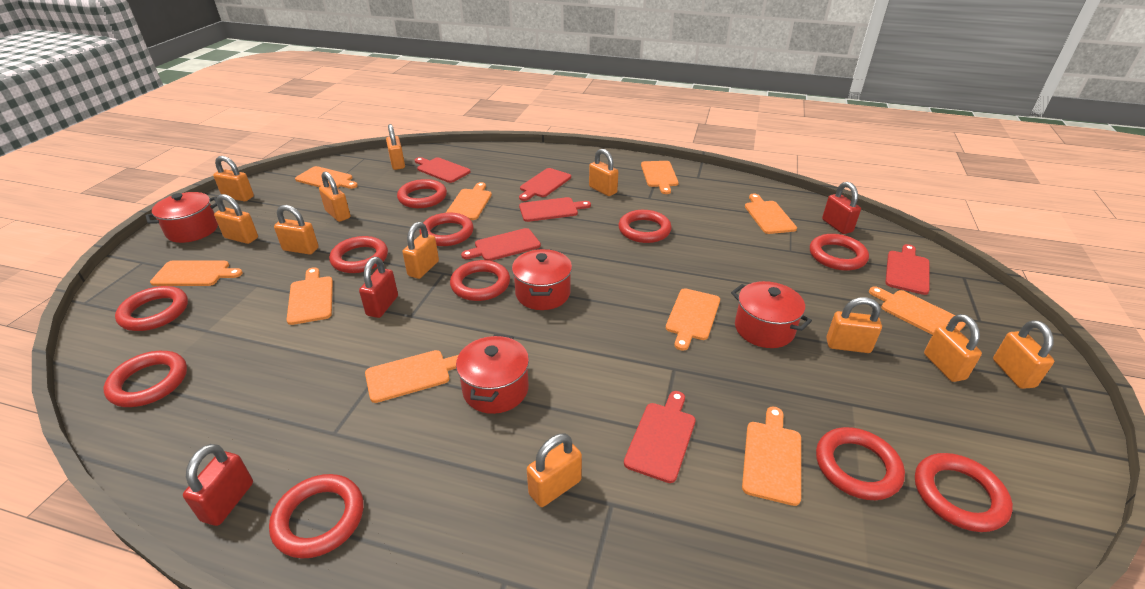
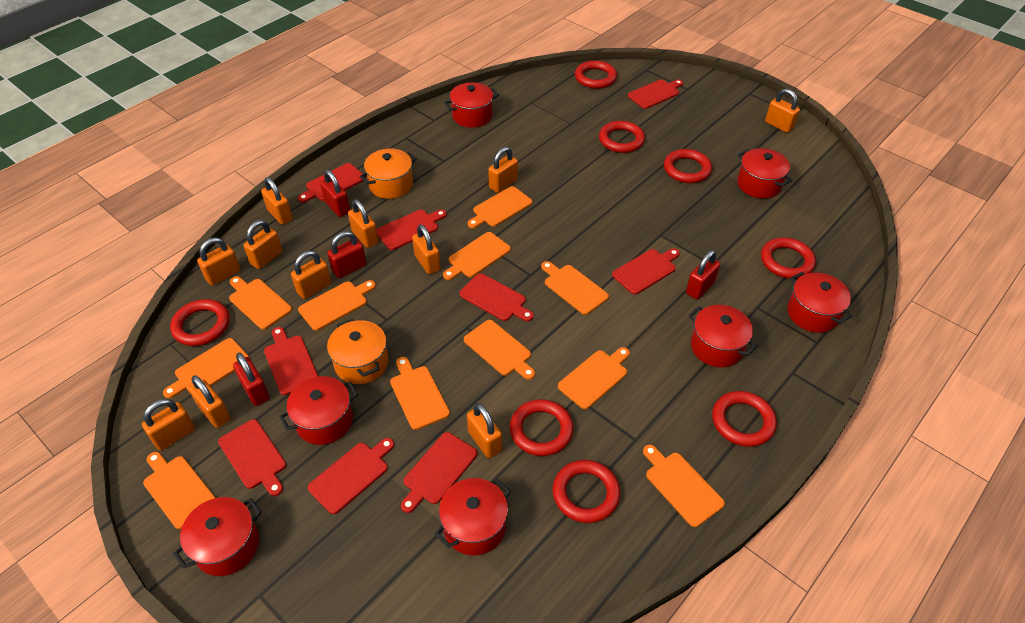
orange cutting board: [150,261,243,286] [287,267,333,325] [295,166,358,189] [365,350,458,403] [446,182,492,220] [641,161,679,194] [666,288,720,351] [742,407,801,506] [745,194,797,234] [869,286,966,335] = 10 -> [143,452,215,529] [163,338,249,399] [229,276,292,329] [298,280,376,331] [390,357,450,430] [443,232,511,280] [464,320,535,380] [468,186,532,228] [541,261,609,315] [558,347,630,409] [643,445,725,527] = 11
orange pot: none = 0 -> [327,319,388,384] [360,149,417,199] = 2
red cutting board: [415,157,471,183] [461,228,541,261] [519,168,571,201] [519,197,591,222] [624,391,696,483] [885,244,930,295] = 6 -> [218,419,286,496] [264,327,319,395] [298,163,365,203] [308,438,394,514] [377,210,447,250] [401,432,477,513] [459,273,534,321] [612,248,680,295] [628,80,683,109] = 9
red padlock: [183,444,253,526] [359,257,398,318] [822,182,861,234] = 3 -> [233,353,270,406] [320,170,350,217] [327,231,367,278] [686,250,720,300] = 4
red pot: [146,192,218,243] [456,334,529,414] [512,249,572,310] [731,281,812,348] = 4 -> [173,497,262,576] [279,376,359,445] [435,478,511,555] [444,82,499,128] [689,305,757,367] [737,148,792,199] [787,272,852,333] = 7
red ring: [104,351,187,407] [115,286,188,331] [269,474,364,559] [329,236,388,273] [397,179,447,208] [420,212,474,246] [450,260,510,301] [618,210,672,243] [810,234,869,271] [816,427,905,500] [915,453,1013,532] = 11 -> [170,299,230,346] [510,399,574,456] [553,460,620,523] [575,61,617,89] [599,121,645,153] [664,149,712,183] [712,391,777,447] [761,238,816,279] = 8

